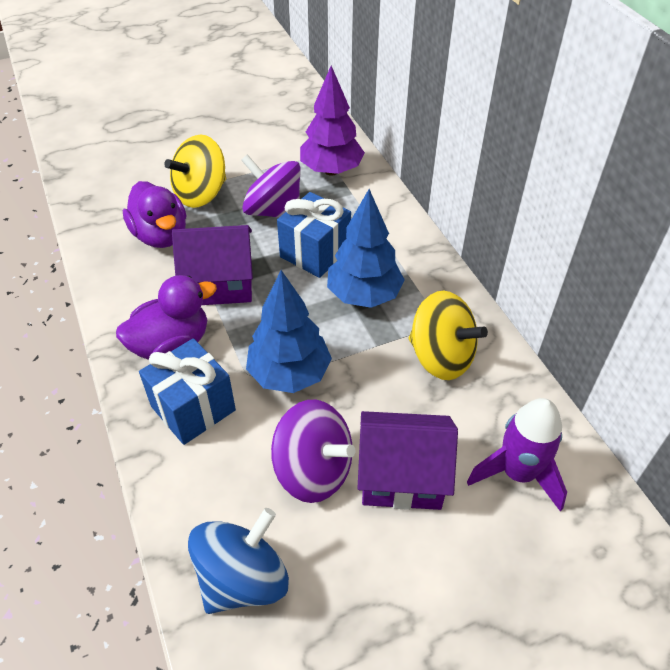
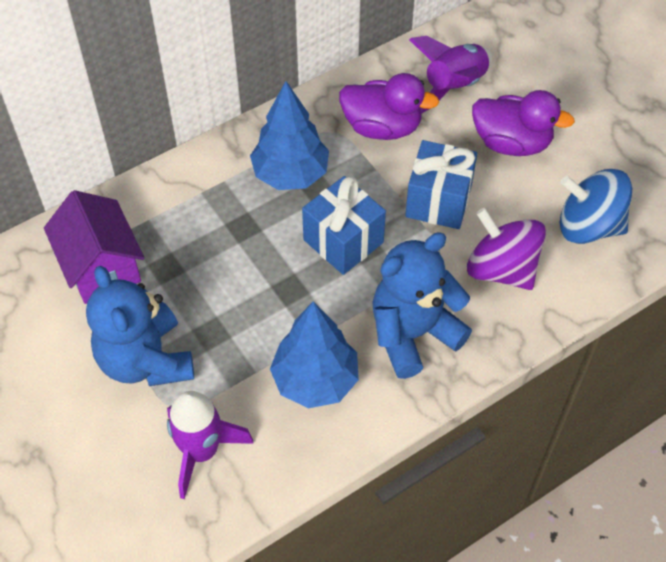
blue teddy bear: none = 0 -> [86,266,194,386] [372,232,472,379] = 2
purple house: [172,225,253,305] [358,411,458,510] = 2 -> [44,190,145,304] = 1
purple rocket: [467,398,567,511] = 1 -> [167,391,254,499] [409,36,492,114] = 2
purple spinning top: [241,154,300,218] [271,400,356,503] = 2 -> [467,208,546,290] = 1
purple tree: [300,66,365,176] = 1 -> none = 0
yellow spinning top: [164,135,226,208] [409,291,488,380] = 2 -> none = 0

